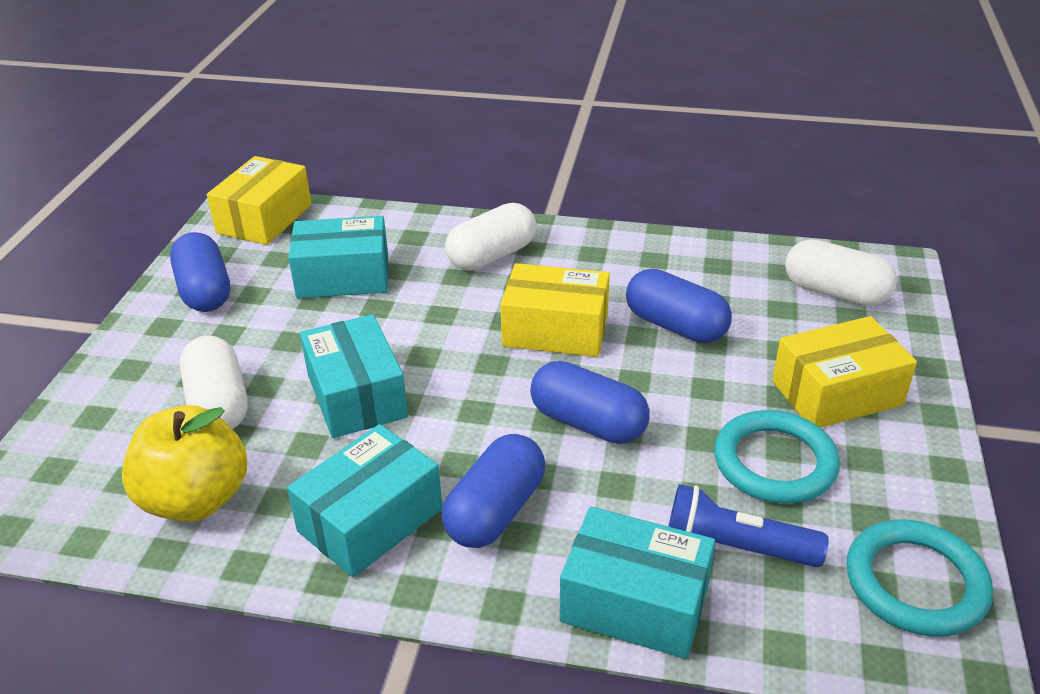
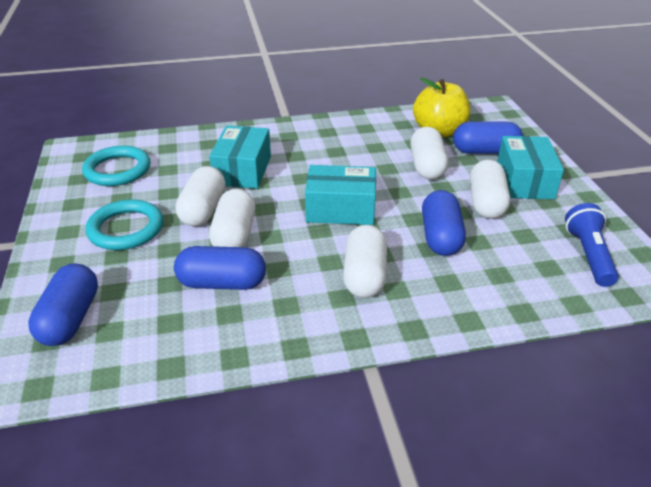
turquoise box: [287,424,443,577] [288,216,389,298] [300,314,408,438] [560,507,715,659] = 4 -> [209,126,271,189] [305,165,376,225] [497,136,564,199] = 3
white capsule: [180,335,248,429] [445,203,536,270] [785,239,897,306] = 3 -> [175,166,226,226] [209,188,255,247] [343,225,387,298] [410,127,448,180] [470,160,510,219] = 5
yellow box: [207,156,312,245] [500,263,610,357] [772,316,917,428] = 3 -> none = 0

